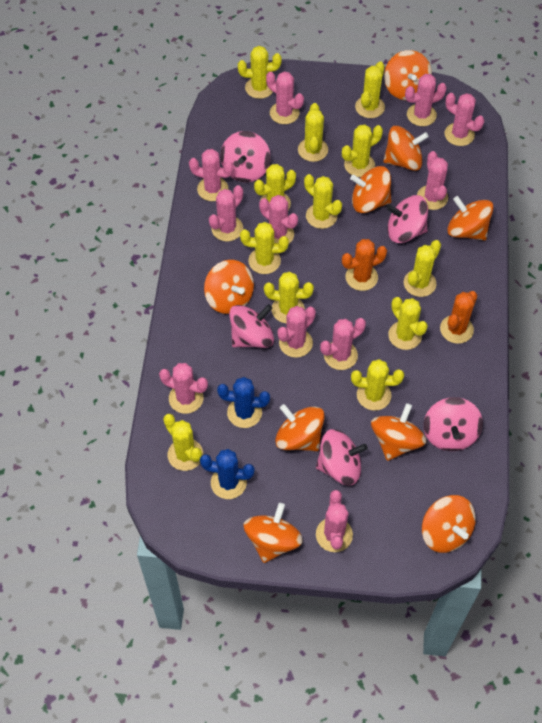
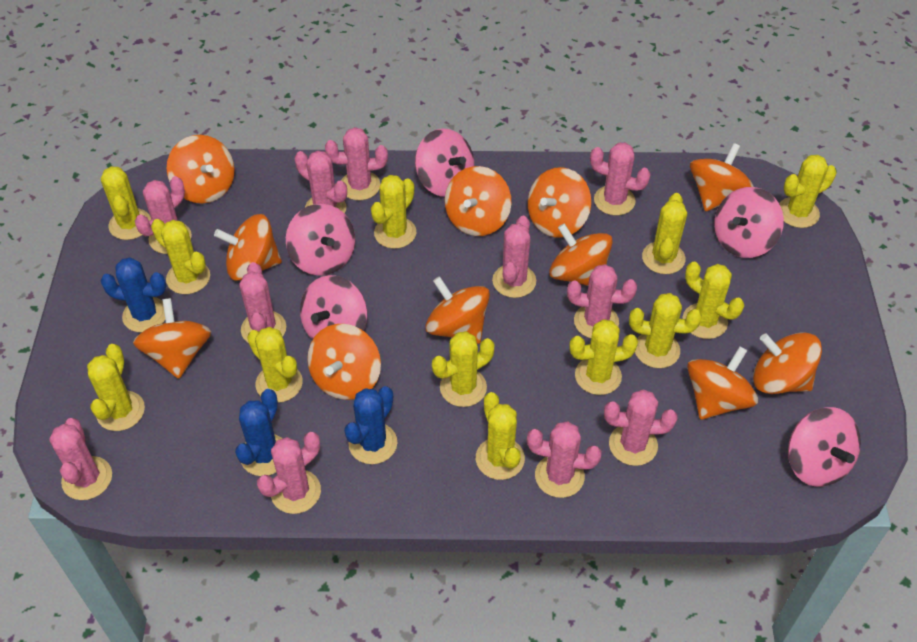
blue cactus: [200,449,254,499] [217,377,270,428] = 2 -> [101,258,166,332] [235,389,283,476] [344,386,397,464] = 3
orange cactus: [342,239,387,291] [440,291,478,344] = 2 -> none = 0
orange spinning top: [204,260,254,314] [243,503,303,563] [275,404,325,451] [350,166,391,213] [371,403,427,461] [383,126,429,171] [384,50,432,100] [422,495,476,553] [447,196,494,240] = 9 -> [133,298,211,379] [166,135,235,203] [214,214,282,281] [307,324,381,400] [426,276,490,344] [445,166,511,236] [528,167,591,238] [549,223,613,286] [687,346,758,420] [690,143,754,212] [753,332,822,394] = 11

